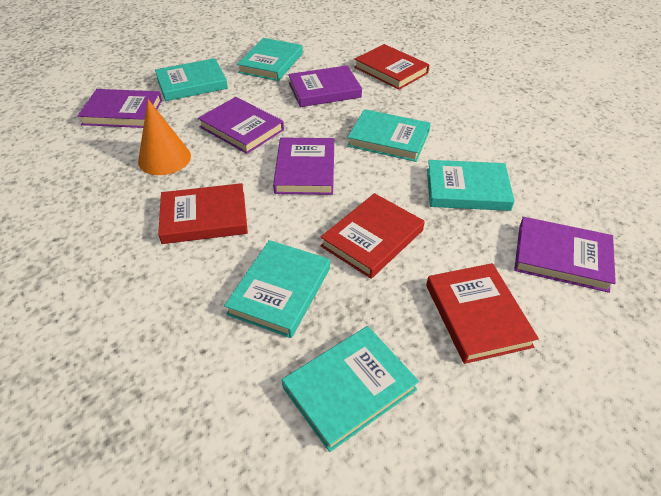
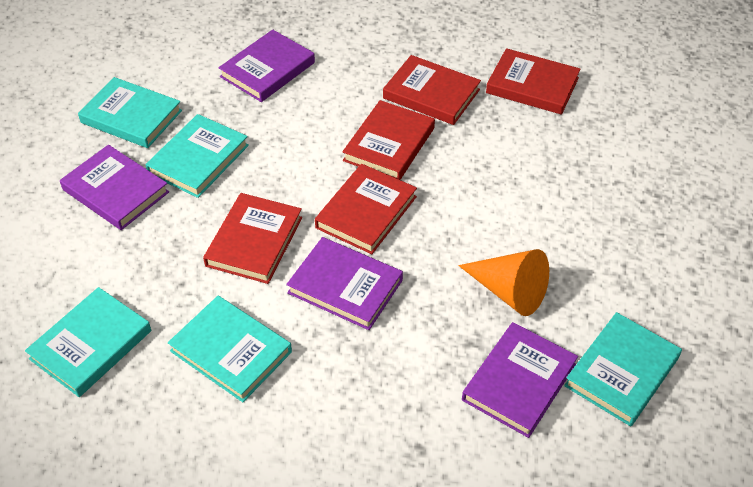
purple book: [78,89,162,128] [198,97,284,154] [273,137,334,195] [288,65,362,107] [514,217,616,293] = 5 -> [60,145,169,230] [218,30,315,102] [286,237,403,330] [462,322,578,438] = 4
red book: [158,183,248,244] [320,193,425,279] [354,44,429,90] [426,263,539,364] = 4 -> [203,193,302,284] [315,164,417,254] [342,100,435,180] [383,55,481,125] [486,48,581,115] = 5
turquoise book: [155,58,228,101] [224,240,330,338] [237,38,303,81] [282,326,419,452] [347,109,431,162] [427,160,515,211] = 6 -> [25,287,151,397] [78,77,182,148] [146,114,249,198] [168,296,292,402] [564,312,682,426] = 5

